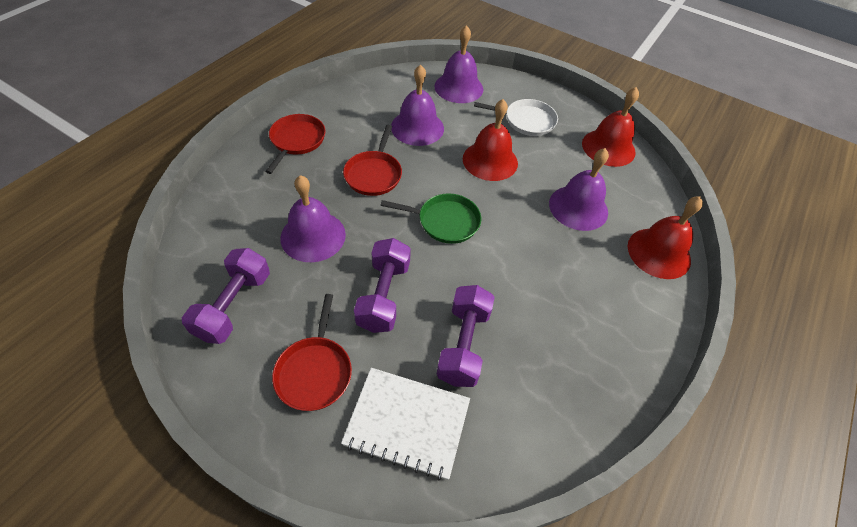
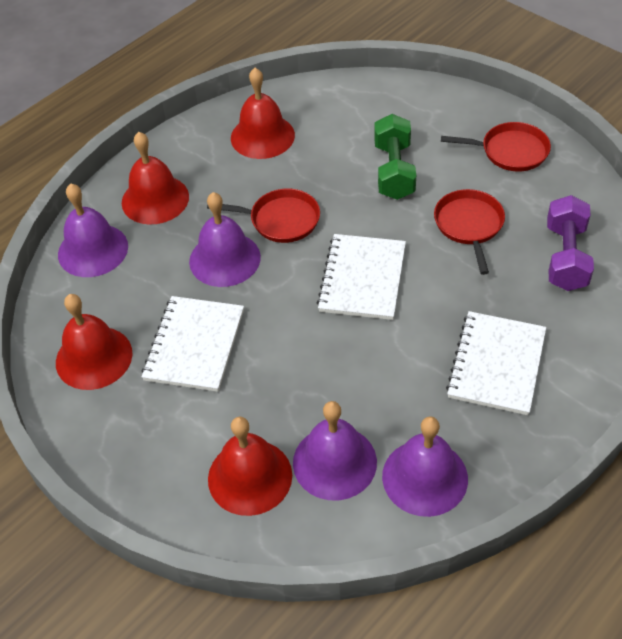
green dumbbell: none = 0 -> [374,114,416,200] = 1
green pan: [380,193,481,244] = 1 -> none = 0
purple dumbbell: [182,248,270,344] [354,238,411,333] [436,285,495,387] = 3 -> [547,195,594,291] = 1
red bell: [463,99,518,181] [582,87,639,167] [628,196,703,279] = 3 -> [56,294,132,390] [122,132,189,225] [208,417,292,516] [231,68,295,159] = 4
white notebook: [341,368,470,480] = 1 -> [141,296,244,392] [317,234,406,320] [446,311,546,415] = 3
white pan: [474,99,558,136] = 1 -> none = 0

